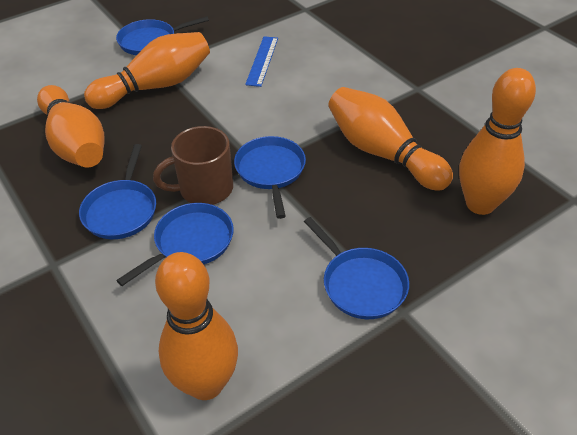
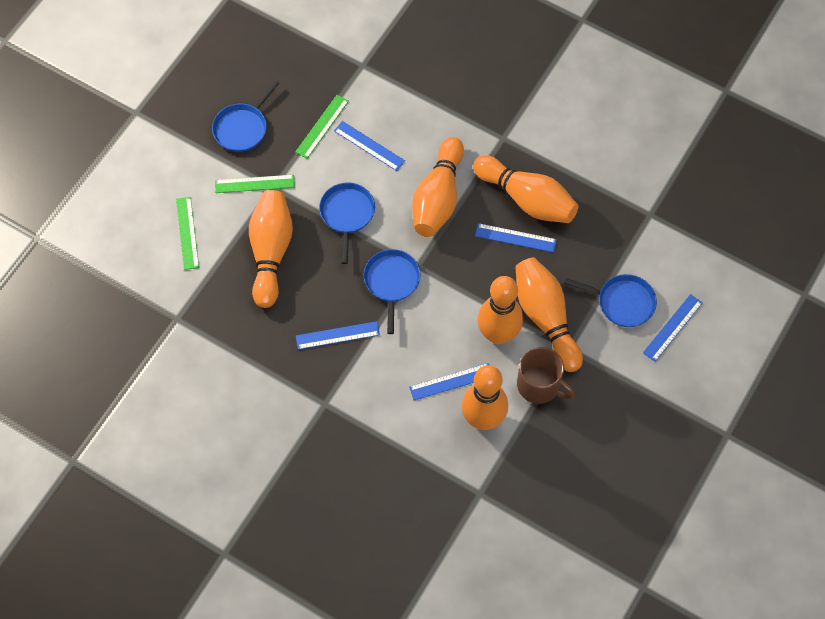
blue pan: [79,144,156,239] [116,16,209,55] [116,203,234,286] [234,136,306,219] [304,217,409,319] = 5 -> [212,80,279,152] [319,182,375,264] [363,249,421,334] [564,274,657,327] = 4
blue ruler: [245,36,278,87] = 1 -> [296,321,380,350] [334,121,405,171] [409,363,489,400] [475,223,557,252] [643,294,703,362] = 5
green ruler: none = 0 -> [176,197,199,270] [215,175,295,193] [295,95,349,159] = 3
orange bowling pin: [37,85,104,167] [84,32,210,109] [155,252,238,400] [328,87,453,191] [459,68,536,215] = 5 -> [249,190,293,308] [412,137,464,237] [462,365,508,430] [473,155,579,223] [477,276,523,344] [516,257,583,372] = 6

